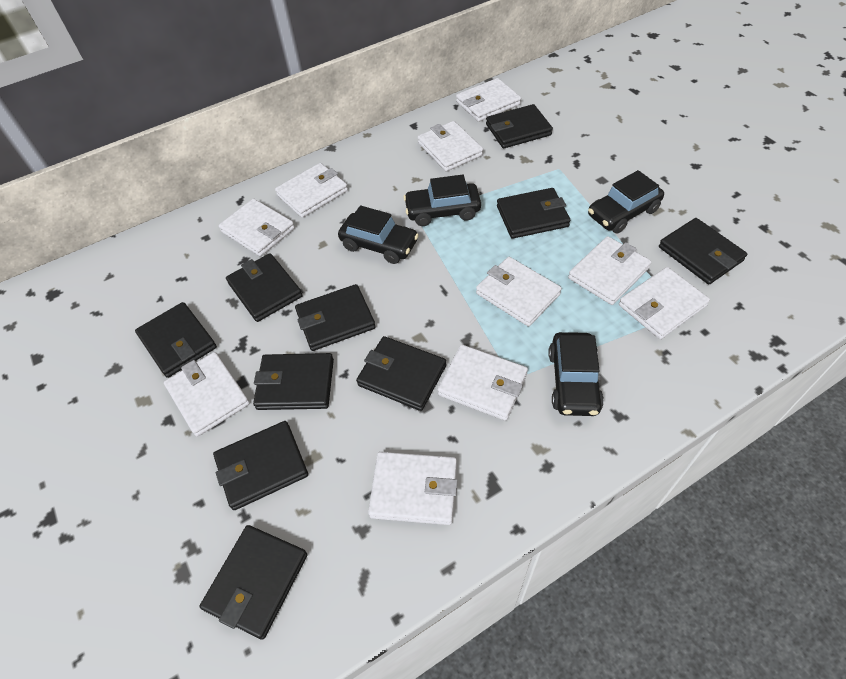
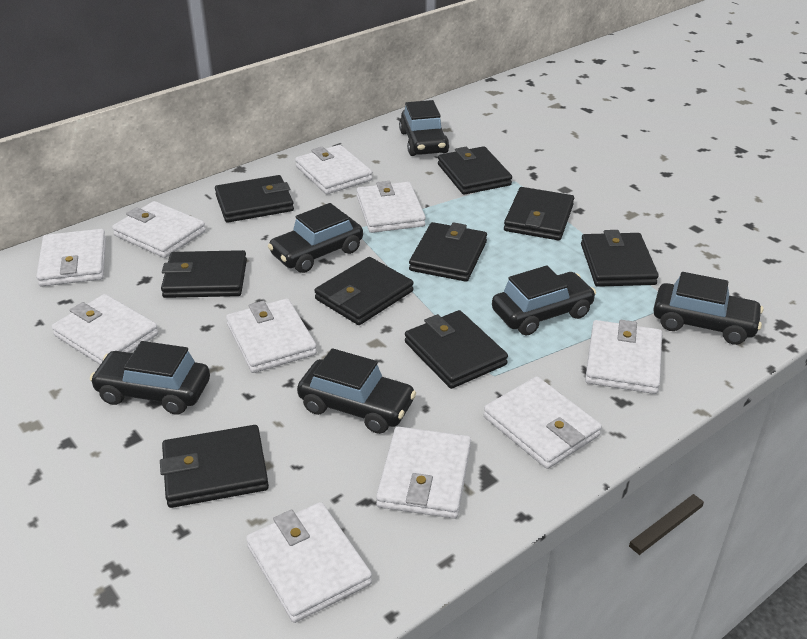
black car: [338,205,419,264] [403,175,481,226] [548,332,604,416] [588,170,664,233] = 4 -> [90,341,210,415] [268,203,363,273] [297,348,416,434] [399,100,449,156] [492,266,596,335] [653,272,763,345] = 6
black wallet: [135,302,217,378] [200,525,307,640] [213,421,308,510] [226,253,303,322] [253,353,334,410] [295,284,376,351] [356,336,446,411] [486,104,553,148] [497,188,571,239] [659,218,747,284] = 10 -> [160,425,269,508] [161,250,247,298] [215,175,294,223] [314,257,414,325] [405,310,508,389] [409,222,487,282] [438,146,512,195] [504,187,574,240] [581,230,659,287] = 9

